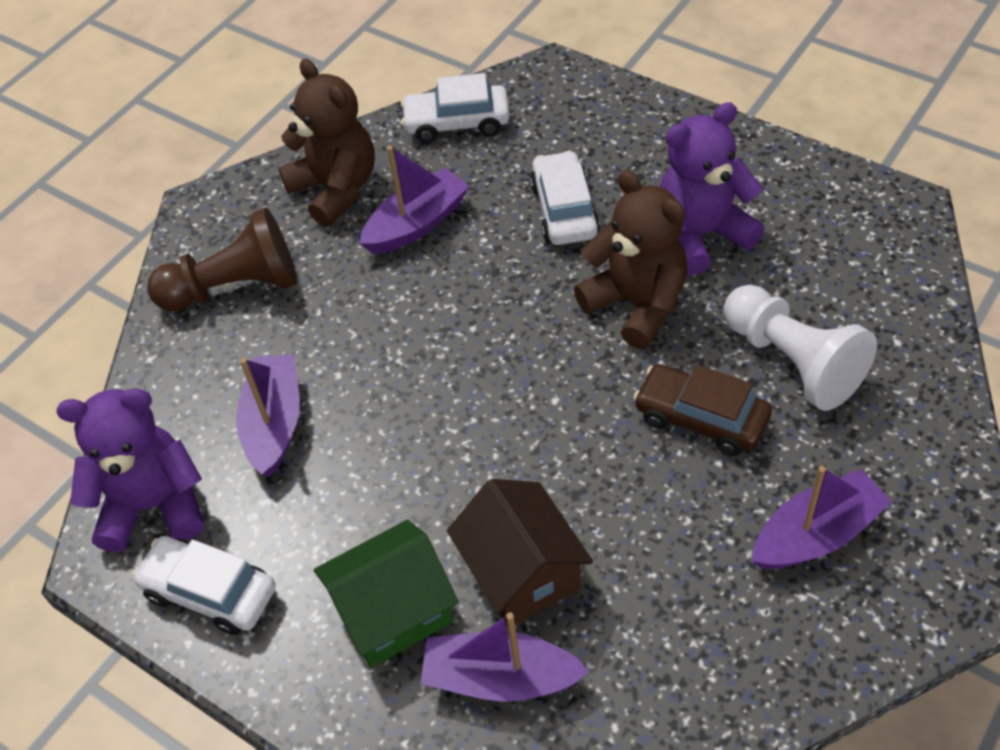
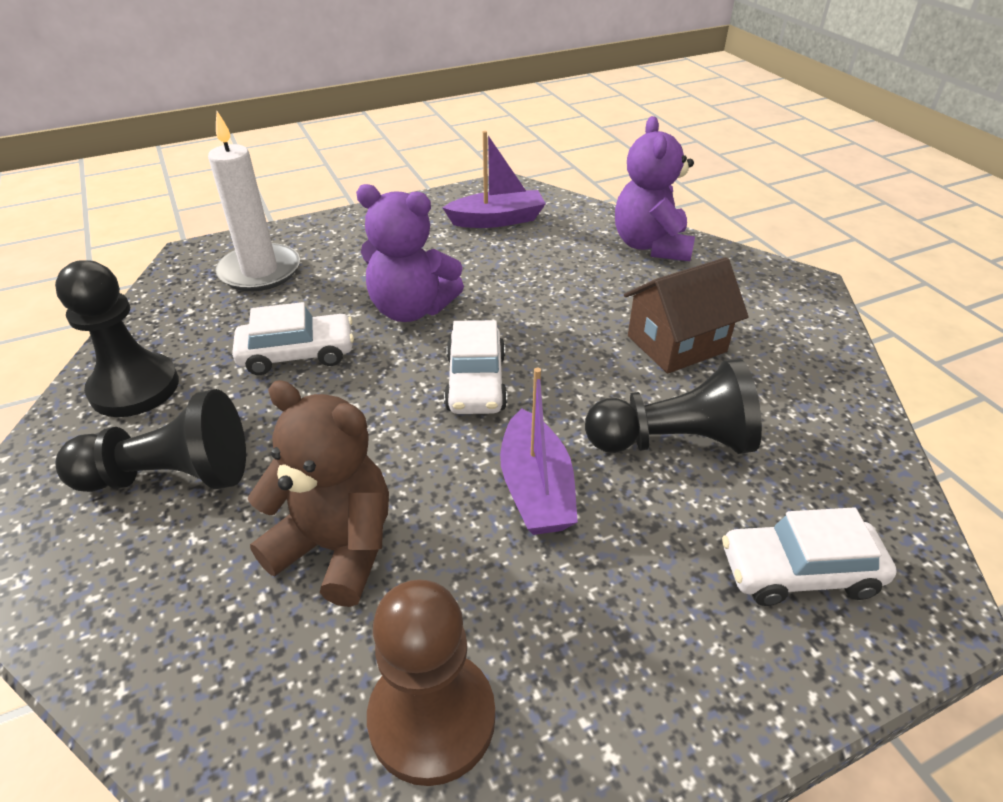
black pawn: none = 0 -> [55,260,179,417] [55,389,246,492] [585,359,762,454] = 3
brown car: [633,364,772,456] = 1 -> none = 0
brown teddy bear: [278,59,375,227] [574,170,688,349] = 2 -> [248,380,389,607] = 1
green house: [314,520,458,668] = 1 -> none = 0
purple boat: [236,354,300,477] [359,146,470,254] [420,612,590,702] [751,466,892,569] = 4 -> [443,131,546,228] [500,368,578,535] = 2
white candle: none = 0 -> [208,111,300,291] = 1
white pawn: [723,285,877,411] = 1 -> none = 0

